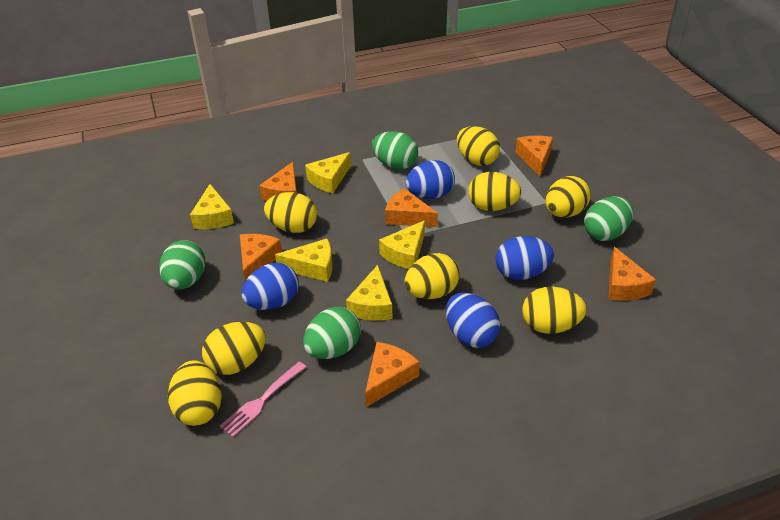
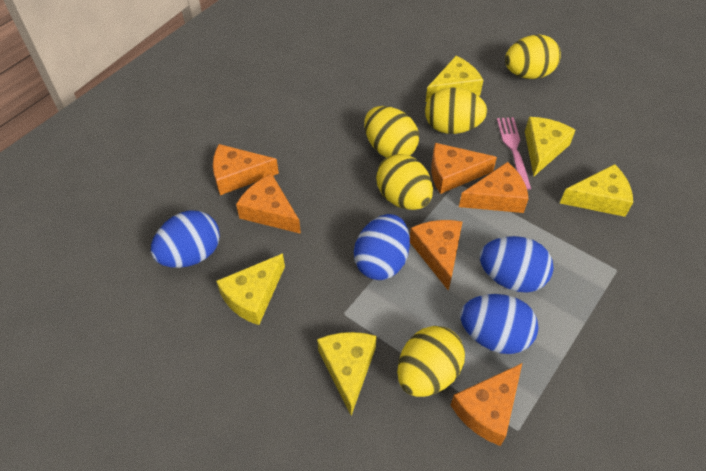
green egg: [159,240,205,290] [303,307,361,359] [372,131,418,170] [584,196,633,241] = 4 -> none = 0
yellow egg: [168,360,222,426] [202,322,266,375] [264,192,317,233] [405,253,460,299] [457,126,500,166] [468,172,521,211] [522,287,587,334] [545,176,591,218] = 8 -> [364,106,419,158] [376,154,433,210] [397,326,465,397] [425,88,487,134] [505,34,561,79] = 5

